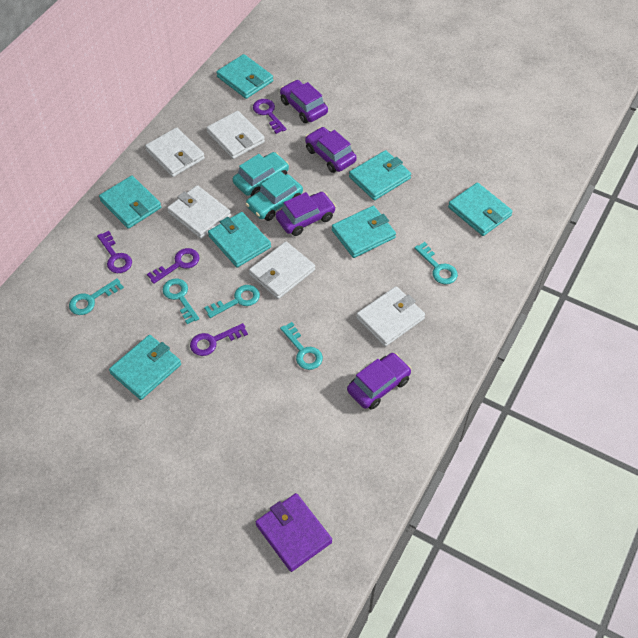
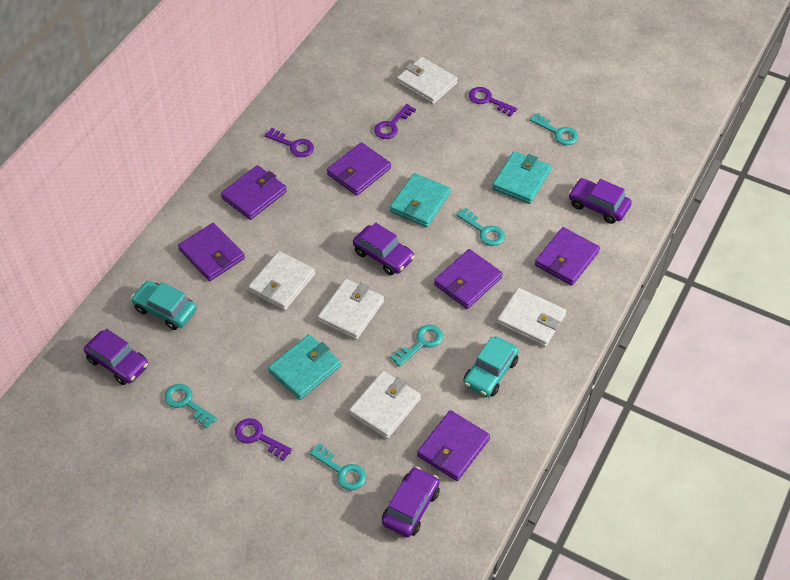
purple wallet: [256,493,332,572] = 1 -> [178,223,245,281] [221,165,287,220] [327,142,391,196] [417,410,490,481] [434,249,502,309] [535,227,600,286] = 6
turquoise wallet: [99,175,161,229] [109,335,181,400] [208,212,271,268] [216,54,273,99] [332,206,396,258] [349,150,411,200] [448,182,513,236] = 7 -> [268,334,341,400] [390,173,451,227] [492,151,552,204] = 3

